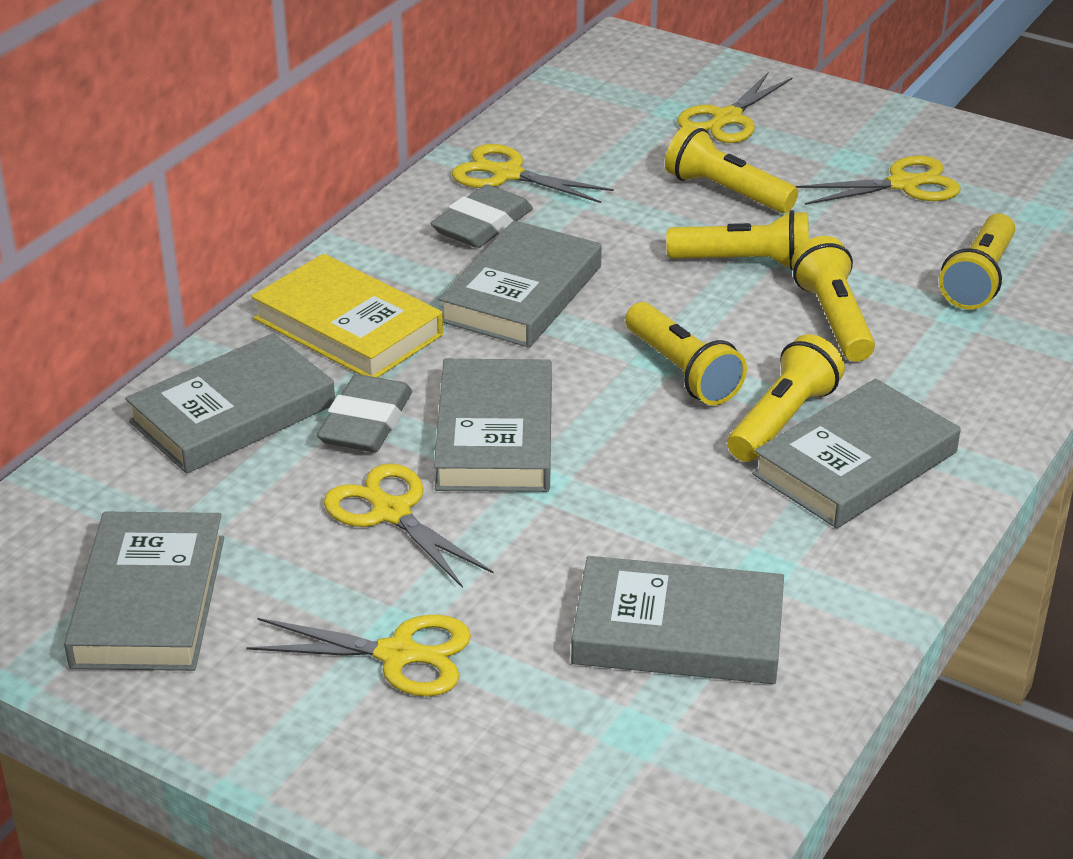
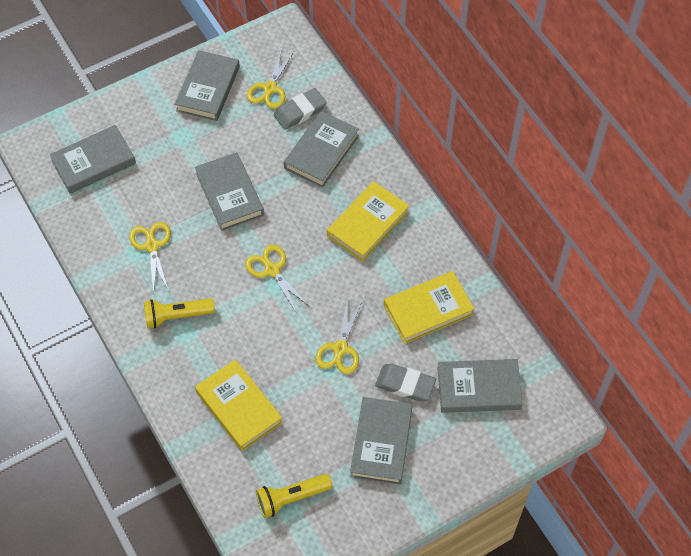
yellow book: [251,254,443,378] = 1 -> [195,359,283,451] [327,181,409,262] [384,271,475,344] = 3
yellow flashlight: [625,302,747,405] [665,125,798,213] [666,210,809,270] [727,334,845,462] [791,236,875,362] [939,213,1015,310] = 6 -> [144,298,215,328] [256,474,332,518] = 2
yellow scissors: [246,615,471,696] [324,463,494,588] [452,144,614,203] [677,73,793,143] [796,155,961,205] = 5 -> [129,222,171,294] [245,245,310,313] [247,48,295,109] [316,297,362,374] = 4

